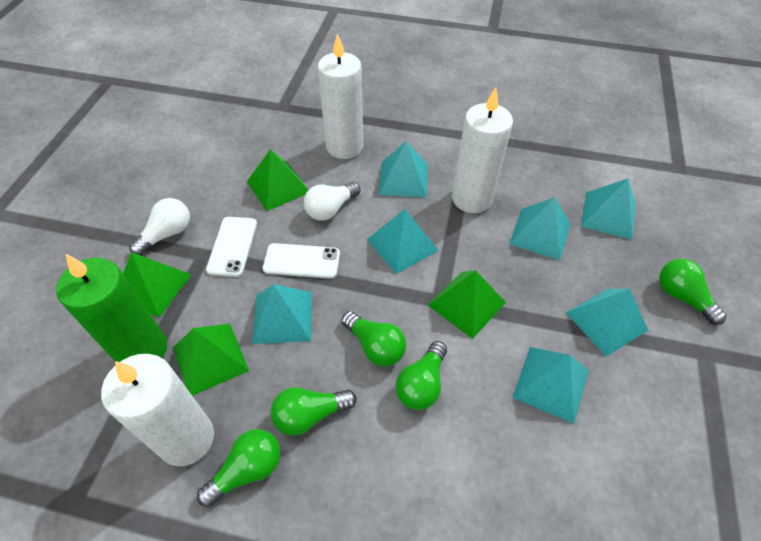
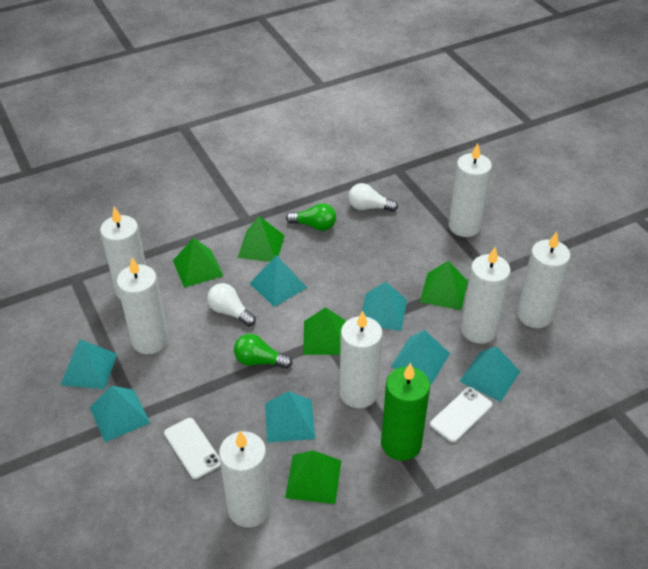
green light bulb: [197,429,281,507] [271,387,357,436] [341,311,406,367] [395,341,447,410] [659,259,727,325] = 5 -> [234,334,293,369] [286,203,336,231] = 2
green pyramid: [123,252,192,318] [173,324,249,396] [247,149,308,211] [428,270,506,339] = 4 -> [173,238,223,288] [238,216,285,262] [285,450,341,504] [303,307,346,355] [420,261,468,310] = 5
white candle: [101,354,214,466] [318,33,363,159] [452,87,513,213] = 3 -> [100,207,146,300] [117,258,169,354] [219,431,271,528] [340,311,383,408] [449,143,492,237] [461,247,511,344] [517,231,571,328] = 7

